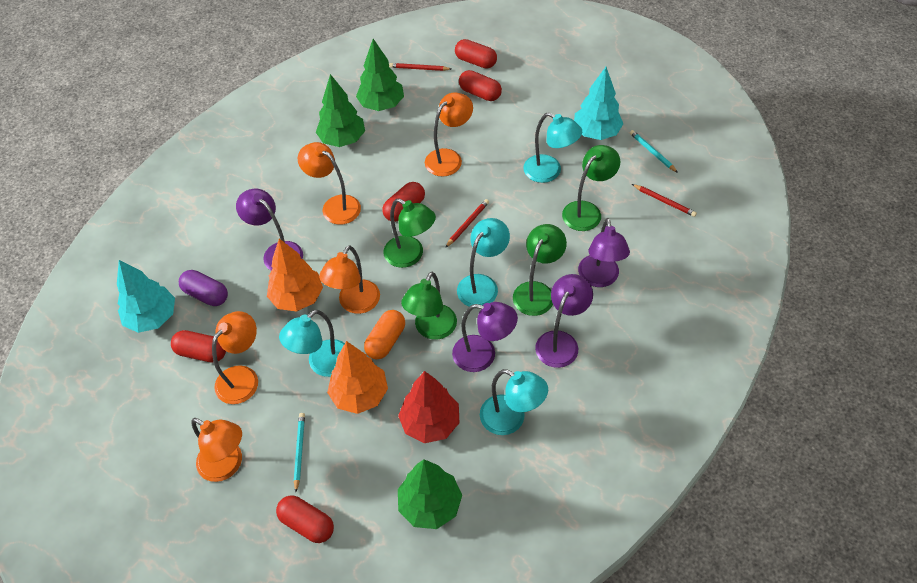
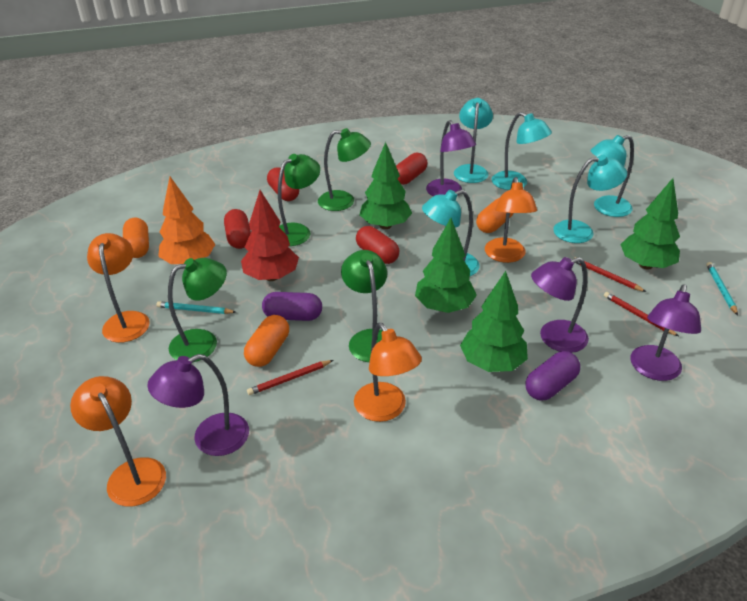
green tree: [316,74,365,147] [356,39,404,111] [398,459,462,529] = 3 -> [359,142,412,229] [415,218,477,313] [460,271,528,372] [620,178,680,269] = 4
orange capsule: [364,310,405,360] = 1 -> [123,218,149,258] [244,315,289,367] [476,198,514,233] = 3
orange lamp: [191,418,242,482] [212,311,258,404] [298,142,361,225] [319,245,380,314] [425,92,473,177] = 5 -> [70,376,166,506] [87,233,150,343] [354,323,422,422] [485,177,537,263] = 4
orange tree: [267,239,323,312] [327,341,388,414] = 2 -> [158,177,215,264] = 1
purple capsule: [179,270,228,306] = 1 -> [262,292,322,321] [525,351,580,401] = 2
red capsule: [171,330,226,363] [276,496,334,543] [382,182,425,222] [455,39,497,69] [459,70,502,101] = 5 -> [224,209,251,249] [267,167,299,201] [356,226,399,264] [396,153,427,185] = 4
turquoise lamp: [279,310,345,377] [457,218,510,307] [480,369,548,435] [523,112,582,183] = 4 -> [422,190,480,276] [454,98,493,183] [492,112,552,190] [553,155,627,243] [590,135,634,217] = 5
turquoise tree: [117,260,175,333] [574,67,623,140] = 2 -> none = 0

